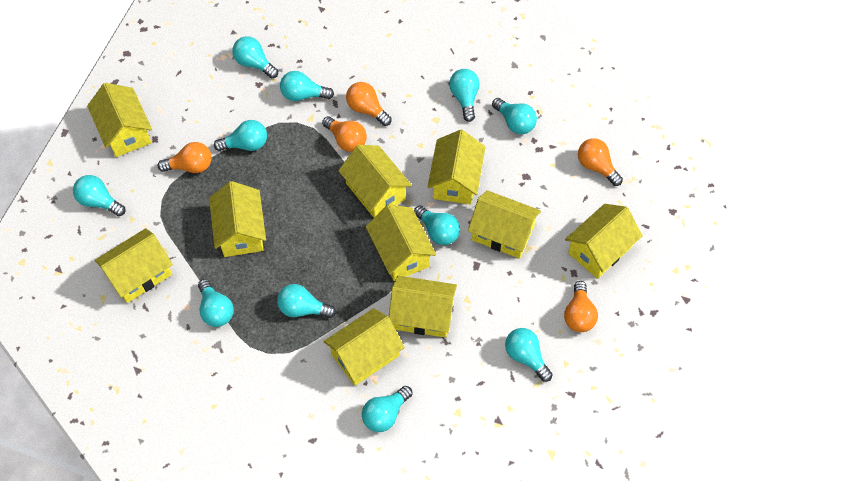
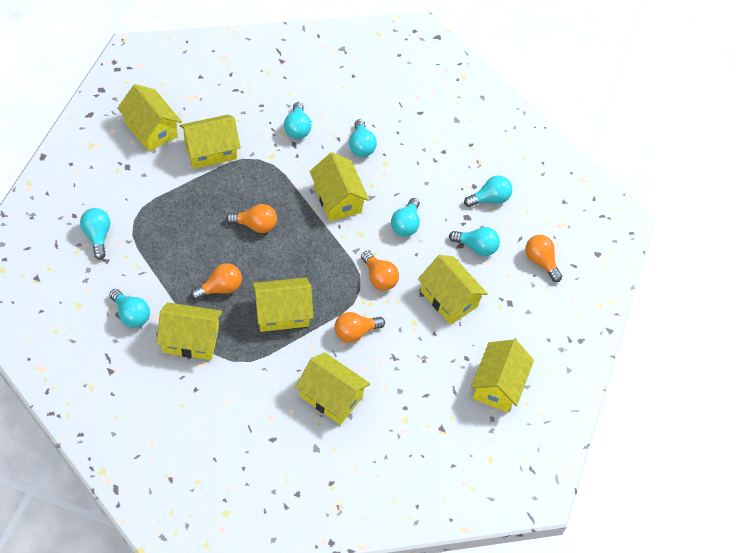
turquoise light bulb: [73,175,126,216] [198,279,234,327] [214,120,267,151] [232,36,278,78] [277,284,336,318] [280,71,334,101] [362,386,413,432] [414,205,460,245] [449,69,480,122] [492,98,537,134] [505,328,553,382] = 11 -> [80,208,110,260] [109,289,150,328] [284,102,311,139] [349,119,377,157] [391,198,420,237] [449,227,500,256] [464,175,512,207] = 7
yellow house: [87,83,152,157] [95,228,173,303] [209,181,266,257] [324,308,405,386] [338,144,412,218] [366,204,436,281] [389,276,457,338] [428,130,485,205] [468,190,541,259] [565,204,643,279] = 10 -> [117,84,182,152] [156,302,222,360] [180,114,241,169] [252,277,314,332] [295,353,370,425] [309,152,369,221] [418,255,488,325] [471,339,534,413] = 8

